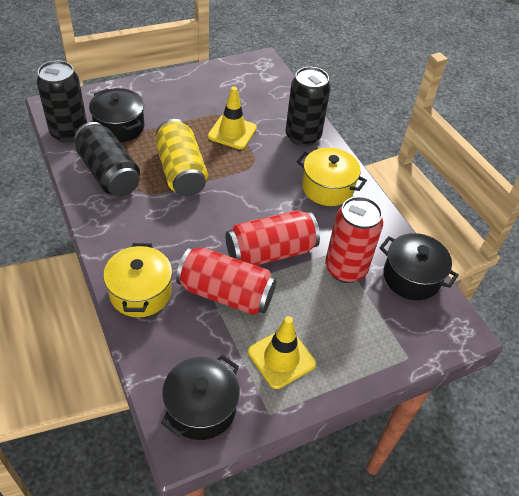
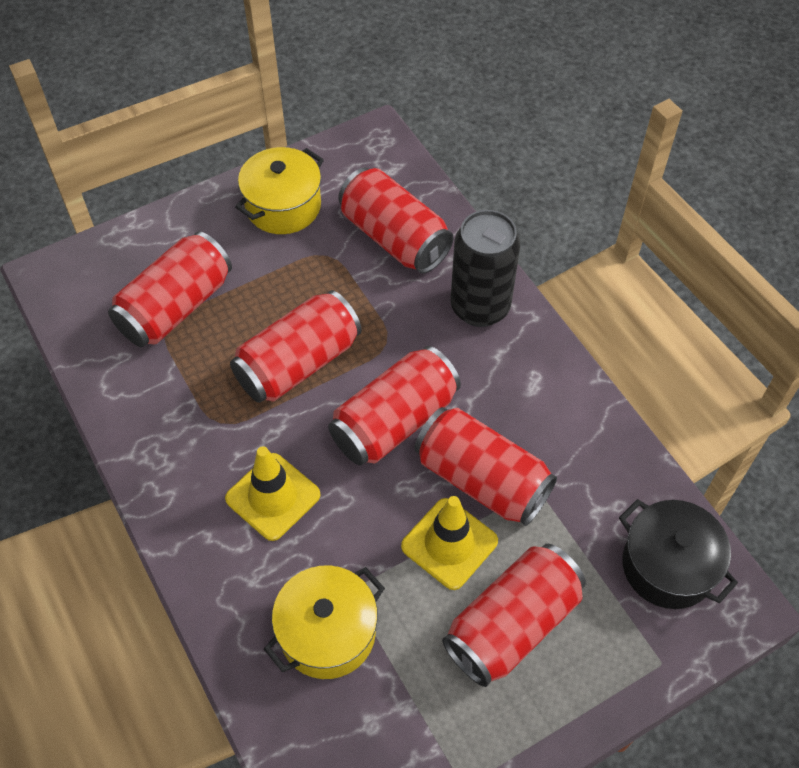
black can: [37,60,87,143] [74,122,140,197] [285,67,331,147] = 3 -> [451,210,520,327] = 1
black pot: [89,88,145,142] [161,355,240,440] [379,233,459,300] = 3 -> [619,499,738,609] = 1
red can: [176,247,277,315] [226,210,320,265] [325,196,383,283] = 3 -> [108,231,232,347] [230,290,362,403] [328,346,461,466] [338,168,454,273] [414,407,557,526] [442,544,586,687] = 6
yellow can: [155,119,208,196] = 1 -> none = 0

